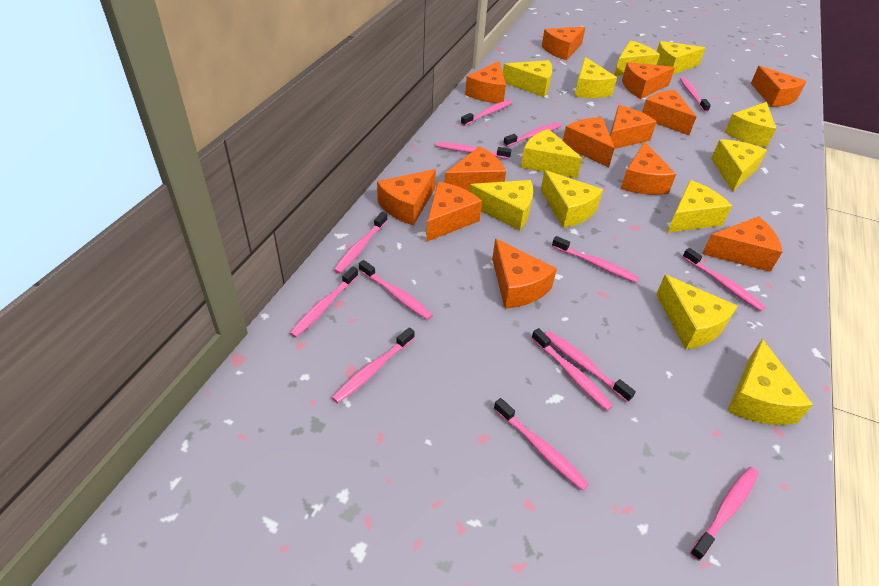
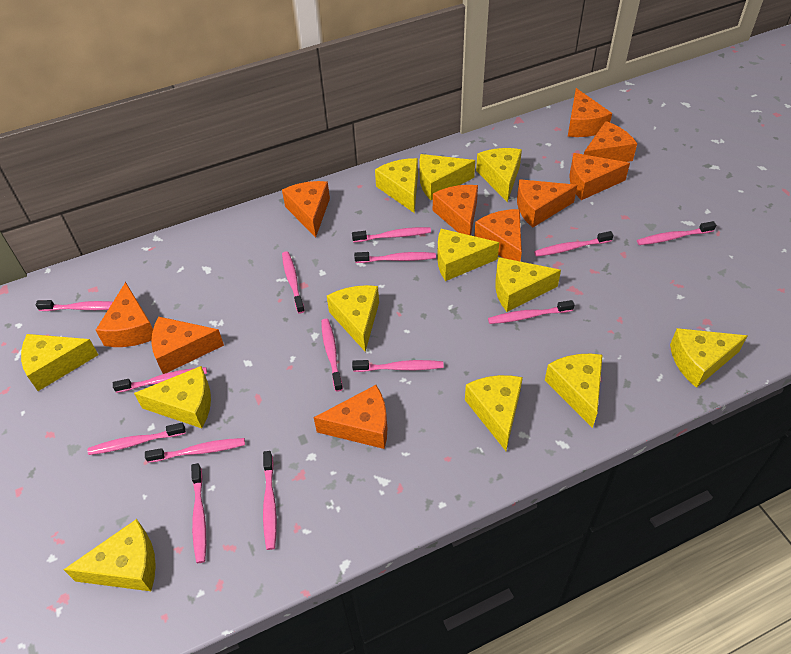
orange cheese: [377,169,436,225] [426,182,482,242] [445,146,506,191] [465,61,506,103] [492,239,557,309] [542,27,586,60] [563,118,615,168] [610,105,657,149] [621,142,676,195] [622,62,675,99] [642,90,696,135] [702,216,782,272] [751,66,806,107] = 13 -> [96,282,153,347] [151,317,224,374] [282,181,330,238] [314,385,387,449] [433,185,478,235] [474,209,522,261] [517,179,577,228] [568,88,612,137] [569,153,630,200] [584,121,637,162] = 10

